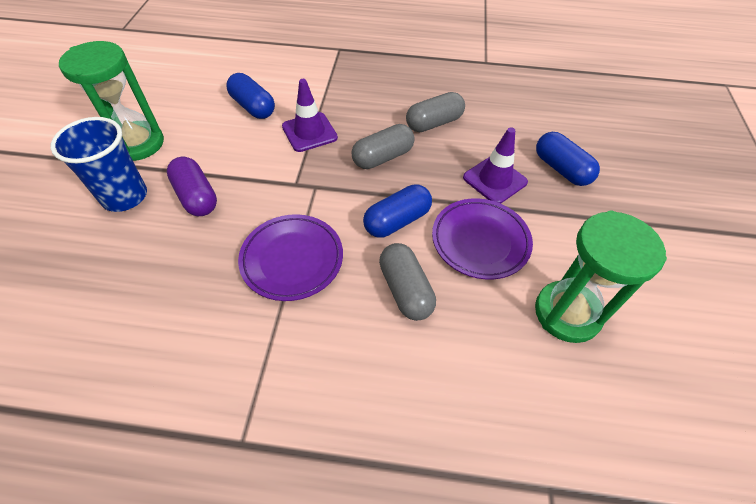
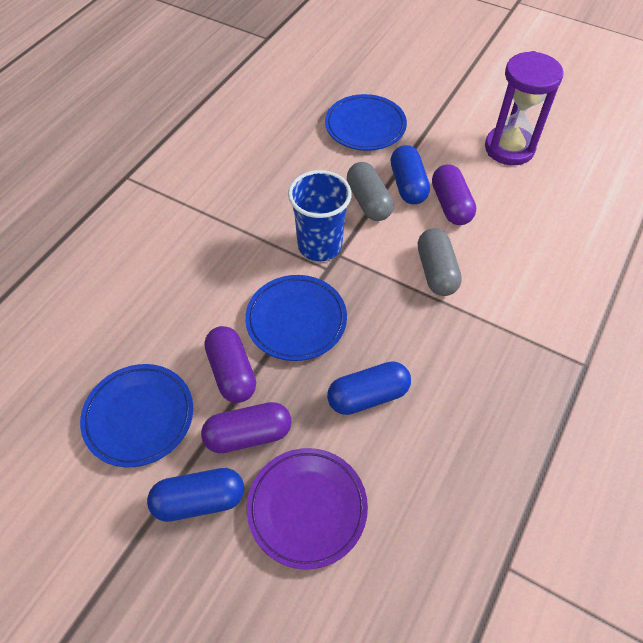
blue plate: none = 0 -> [80,364,193,467] [245,275,347,361] [325,94,407,151] = 3
green hourglass: [59,41,164,161] [535,210,667,343] = 2 -> none = 0
grey capsule: [351,124,415,169] [379,243,436,321] [406,92,465,132] = 3 -> [347,162,394,221] [418,228,462,296] = 2
purple capsule: [167,157,217,216] = 1 -> [201,402,292,453] [205,326,256,403] [432,164,476,225] = 3
purple hourglass: none = 0 -> [485,51,563,165] = 1
purple plate: [238,214,343,301] [432,198,533,280] = 2 -> [247,448,368,570] = 1
purple traffic cone: [282,79,338,152] [463,127,528,203] = 2 -> none = 0

